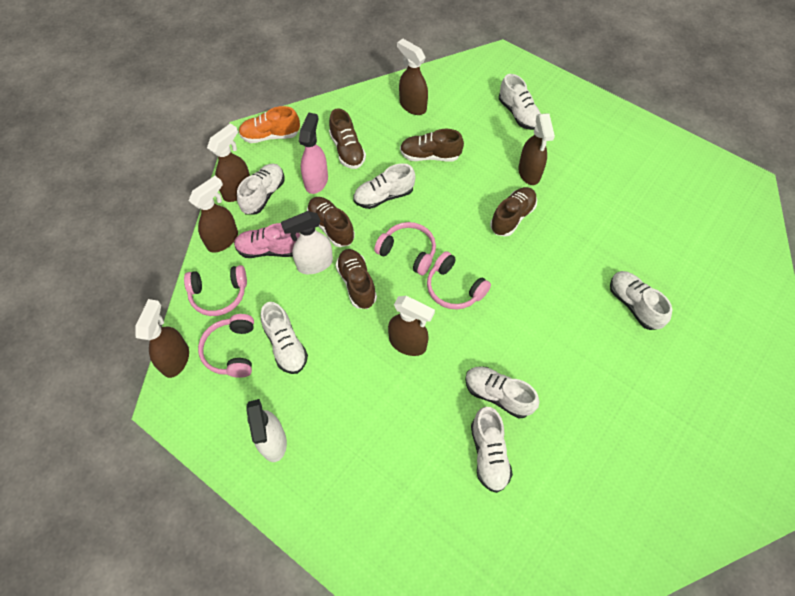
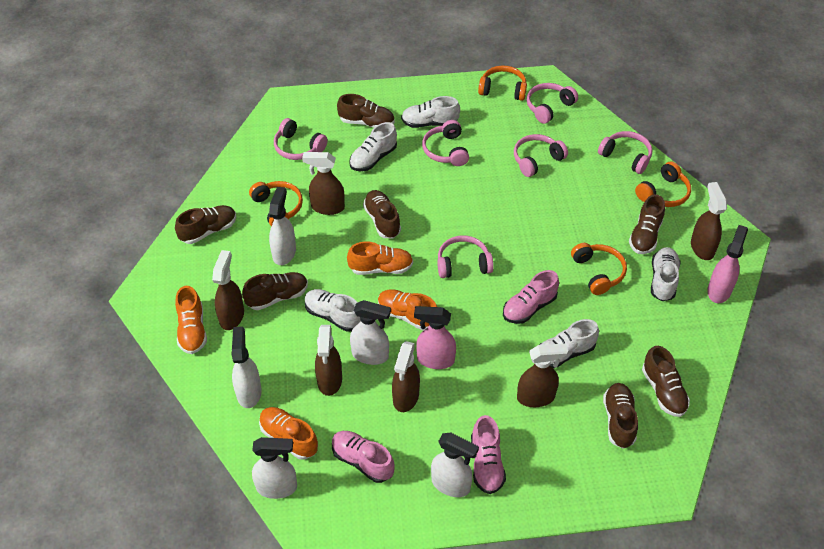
brown shoe: [307,197,355,247] [329,108,366,169] [336,249,377,309] [400,129,464,162] [490,187,537,237] = 5 -> [175,205,236,244] [242,272,308,310] [337,94,395,128] [363,190,401,238] [603,383,638,449] [629,194,665,254] [642,346,690,417] = 7
orange headphones: none = 0 -> [249,181,303,226] [478,66,527,101] [571,243,627,295] [635,162,691,207] = 4
orange shoe: [238,106,300,143] = 1 -> [175,286,207,354] [259,407,318,460] [347,242,413,275] [378,289,437,330] = 4
pink headphones: [184,265,247,316] [198,314,254,378] [374,222,436,275] [427,251,491,309] = 4 -> [274,118,328,160] [422,120,469,166] [437,236,494,278] [514,134,568,177] [527,83,578,124] [598,131,652,174] = 6
pink shoe: [234,223,300,258] = 1 -> [332,431,395,483] [471,415,506,494] [503,270,559,324] = 3
pink spray bottle: [299,113,328,194] = 1 -> [414,306,456,369] [707,225,748,303] = 2
white shoe: [237,164,285,215] [261,302,308,374] [353,163,416,209] [465,366,539,418] [471,407,513,493] [499,74,541,130] [610,271,672,330] = 7 -> [305,289,361,332] [350,122,397,171] [401,96,460,128] [539,319,599,369] [651,247,681,301] = 5
white spray bottle: [246,399,287,462] [281,211,333,274] = 2 -> [231,327,262,408] [252,437,297,499] [269,187,296,265] [350,300,391,365] [431,432,479,497] = 5

